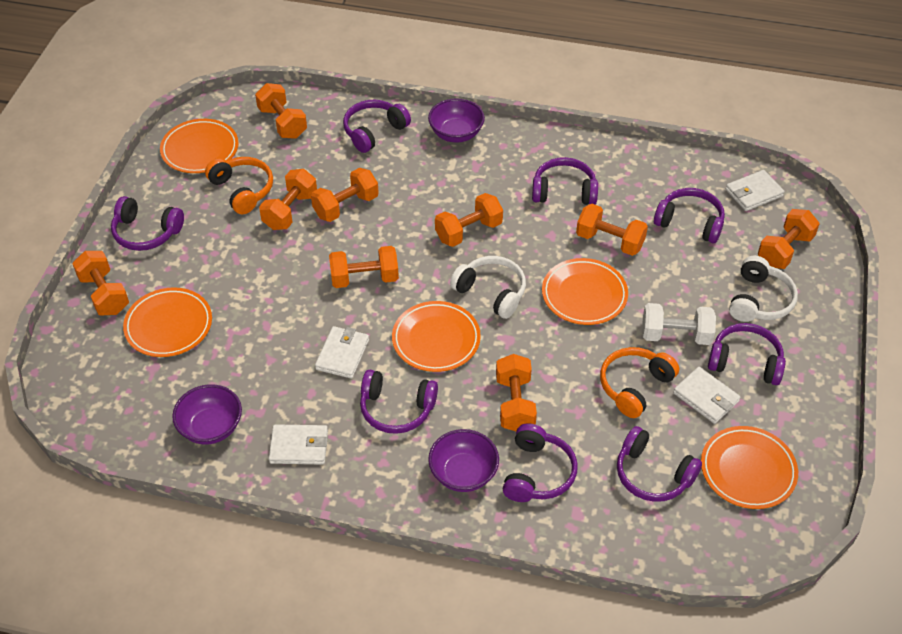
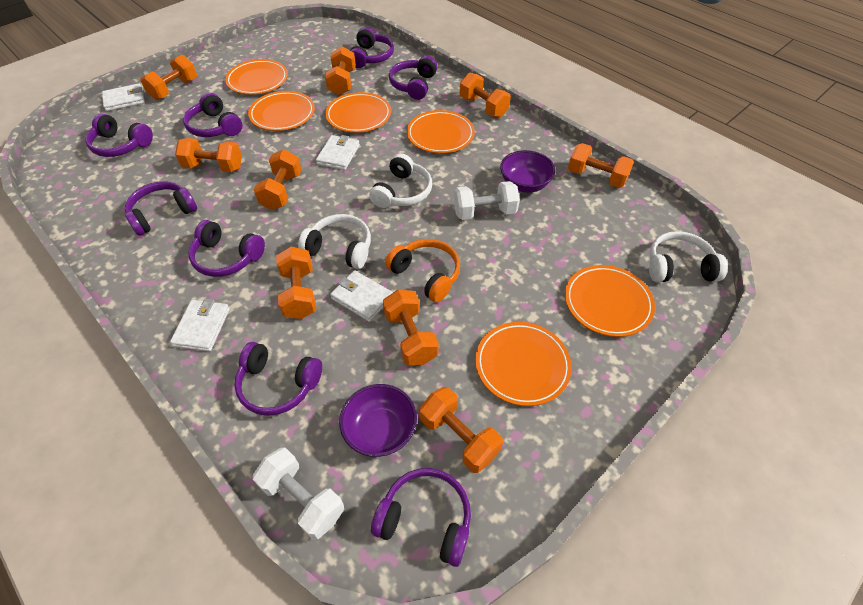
orange headphones: [205,157,273,214] [600,347,679,418] = 2 -> [385,239,460,302] = 1
orange plate: [123,287,212,357] [160,119,239,173] [392,301,481,372] [542,258,628,325] [701,426,798,509] = 5 -> [225,59,288,95] [248,91,315,131] [325,92,391,133] [407,110,475,153] [475,322,572,406] [565,265,655,337] = 6
purple bowl: [172,384,242,444] [428,98,485,143] [428,429,499,492] = 3 -> [339,384,417,457] [500,150,555,193] = 2
white dumbbell: [642,303,716,345] = 1 -> [253,447,344,540] [454,181,520,220] = 2
white headphones: [450,256,526,319] [729,256,798,322] = 2 -> [298,214,371,269] [369,153,432,208] [649,231,728,282] = 3

